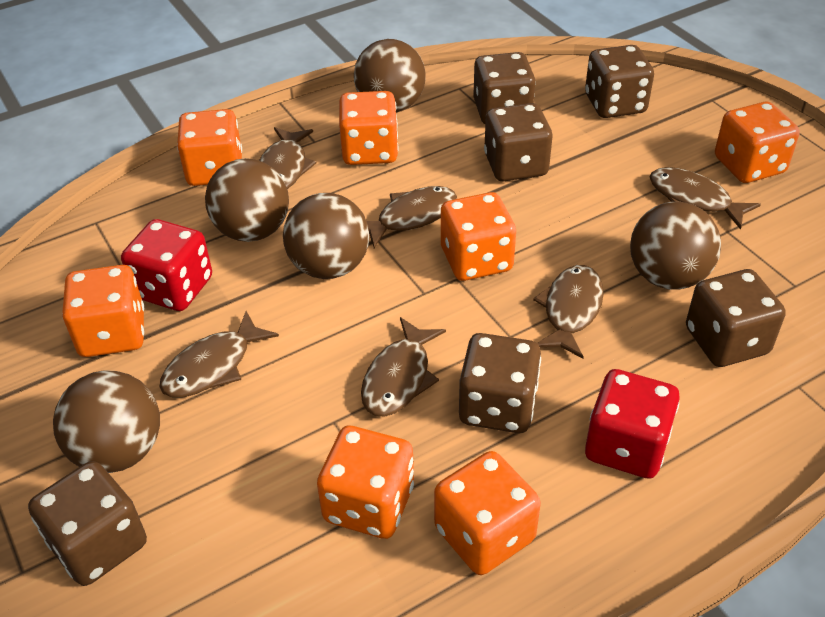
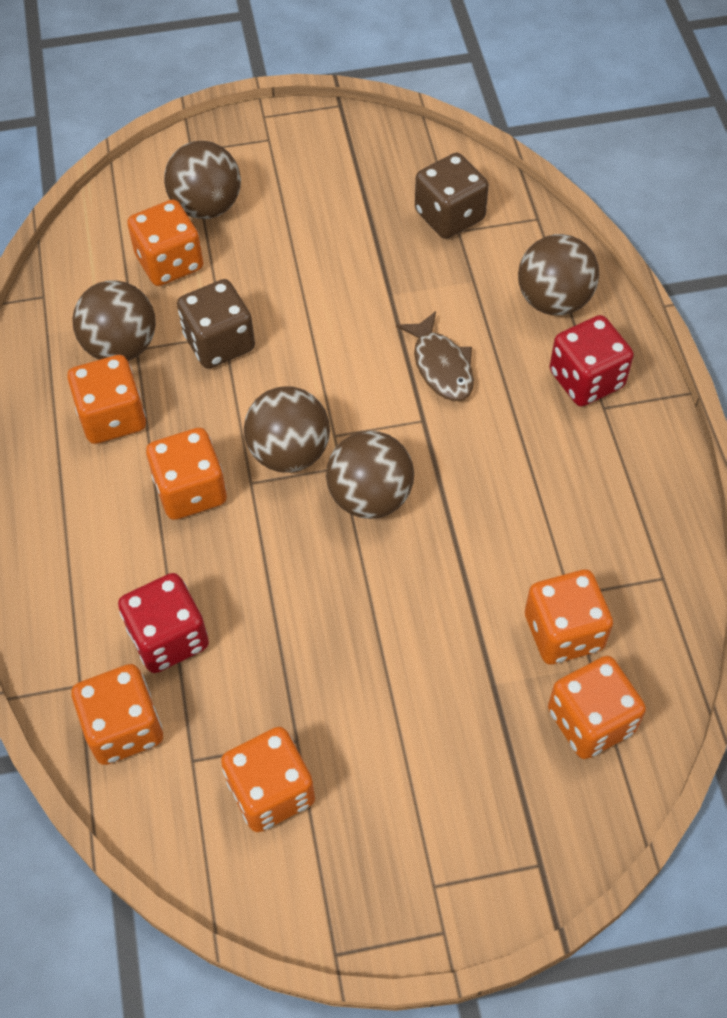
brown dice: [28,461,147,586] [459,333,541,433] [473,52,536,124] [484,103,552,181] [585,45,654,118] [686,269,786,367] = 6 -> [177,279,255,369] [415,153,489,239] = 2
brown fish: [160,311,279,397] [259,127,316,189] [361,317,446,417] [367,186,457,248] [533,265,604,359] [650,167,761,230] = 6 -> [396,311,474,401] = 1

